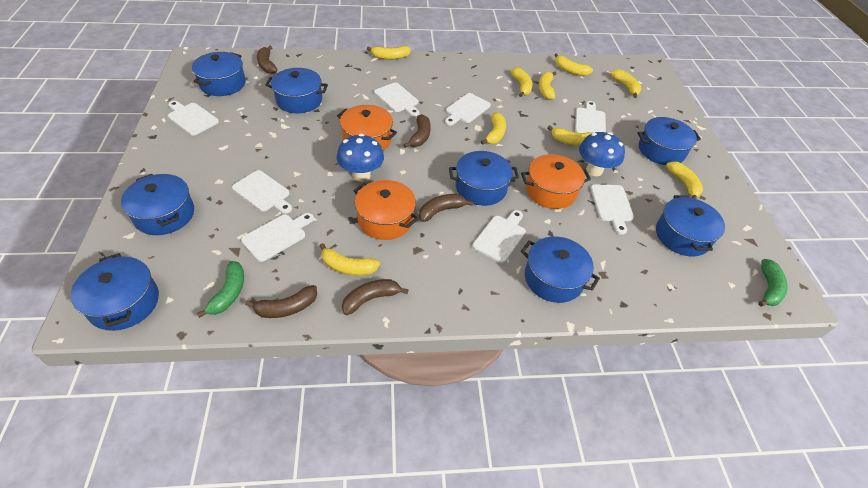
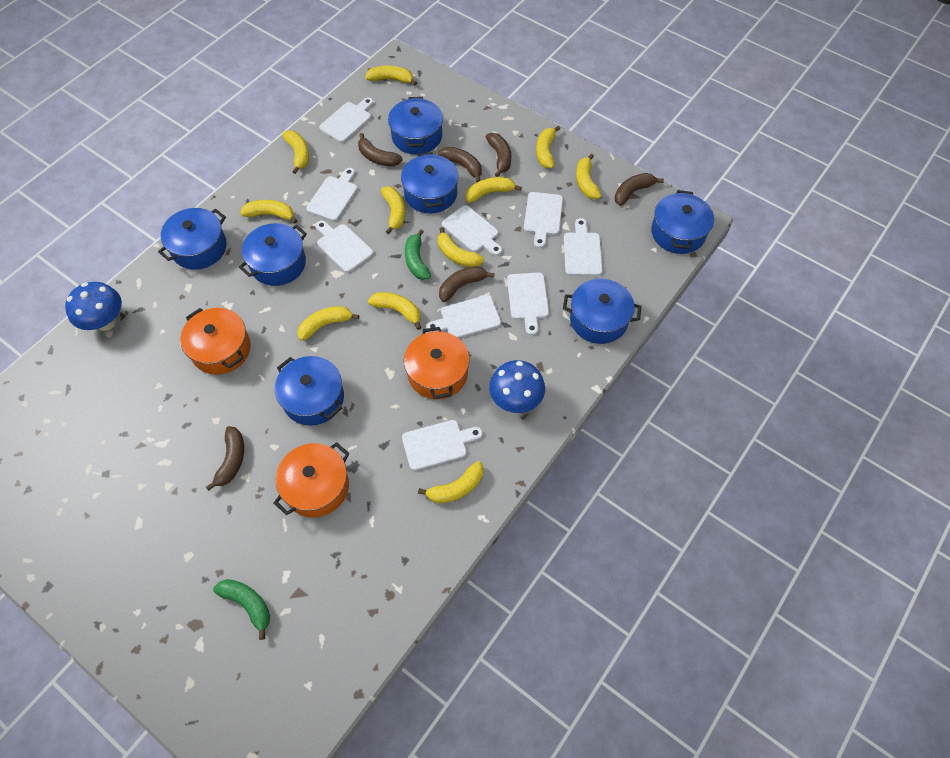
blue pot: [71,253,159,331] [121,174,194,235] [192,52,246,96] [265,68,328,114] [449,151,519,206] [521,236,600,303] [637,117,701,165] [656,195,725,257] = 8 -> [158,208,227,270] [239,223,307,286] [275,356,344,426] [388,97,443,155] [401,152,458,214] [563,279,641,344] [651,190,714,254] = 7
brown banana: [245,285,317,318] [257,46,278,74] [342,279,409,315] [403,114,431,148] [419,194,473,222] = 5 -> [206,426,244,491] [358,133,403,167] [438,147,482,182] [439,266,494,302] [486,133,511,177] [615,173,664,206] = 6
white cutting board: [168,101,219,135] [232,170,292,214] [241,213,314,262] [374,83,419,116] [445,93,491,125] [473,210,526,263] [575,101,606,133] [590,185,634,235] = 8 -> [306,168,358,221] [316,221,373,273] [319,98,374,143] [402,420,483,471] [426,295,501,338] [442,205,502,256] [507,272,549,335] [524,192,563,248] [564,218,602,276] = 9
yellow banana: [320,243,380,276] [367,46,411,59] [481,112,506,145] [511,67,532,97] [538,72,557,100] [547,125,592,146] [555,53,593,76] [610,69,642,98] [666,161,703,199] = 9 -> [240,200,298,223] [282,131,309,174] [298,306,359,341] [365,66,417,85] [368,292,421,330] [381,186,405,234] [418,461,484,503] [438,227,484,267] [466,177,522,203] [536,126,560,168] [576,153,601,199] = 11

